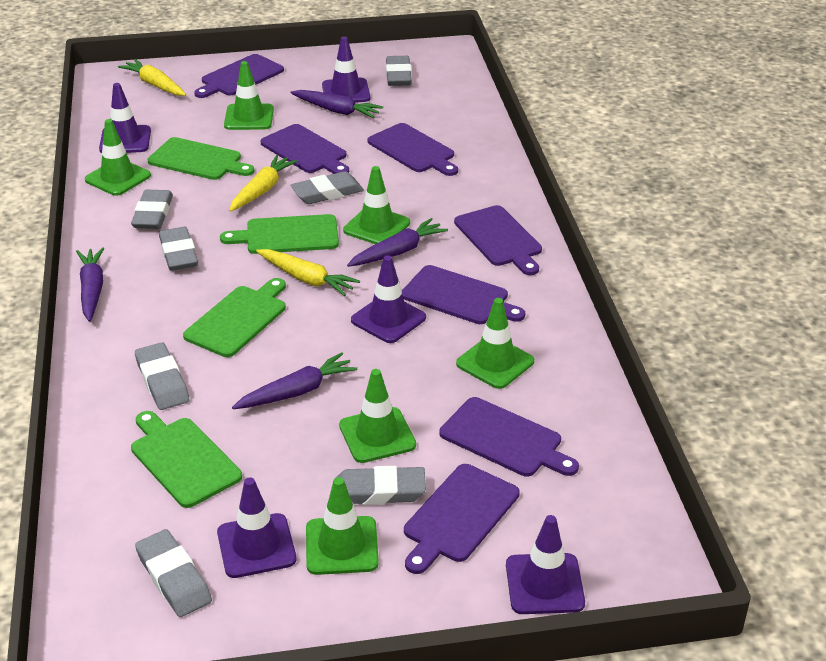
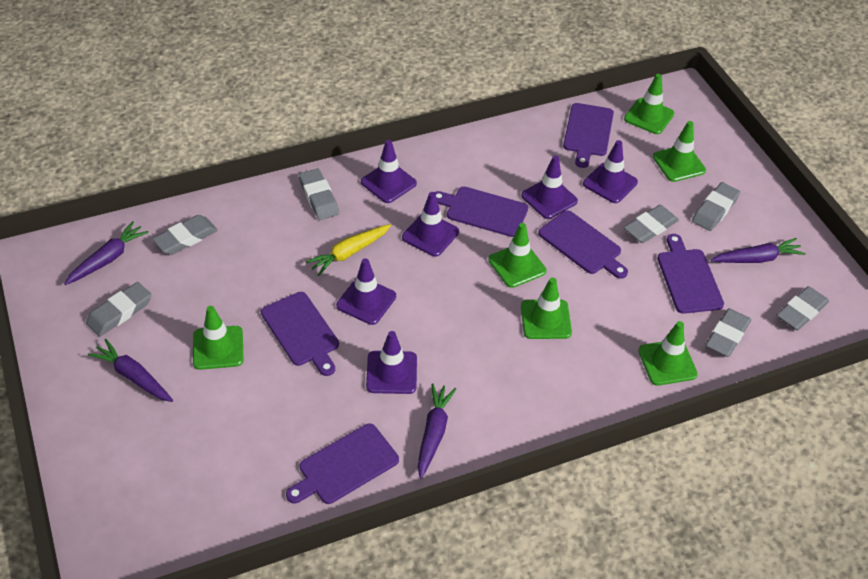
green cutting board: [131,411,242,508] [148,137,255,180] [183,278,286,357] [220,214,339,254] = 4 -> none = 0
purple cutting board: [194,54,284,98] [260,124,349,174] [368,123,458,176] [402,265,525,324] [404,464,520,574] [439,397,579,477] [454,205,542,275] = 7 -> [261,292,339,376] [286,424,399,504] [435,187,528,237] [538,210,628,279] [563,103,614,168] [657,234,724,314] = 6
purple traffic cone: [99,83,151,153] [217,477,296,578] [322,36,371,103] [351,255,426,343] [506,515,585,614] = 5 -> [336,258,396,325] [361,140,417,203] [366,331,417,394] [402,192,459,257] [521,156,578,219] [583,140,638,203] = 6
yellow carrot: [118,59,186,96] [229,155,298,212] [256,249,360,296] = 3 -> [305,224,391,276] = 1

